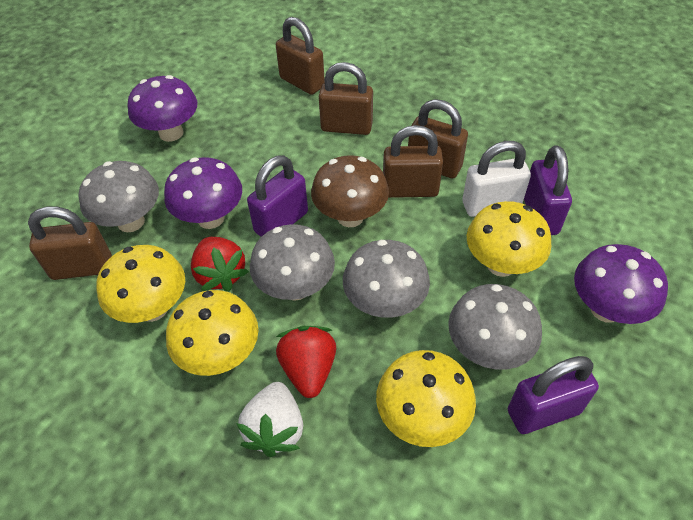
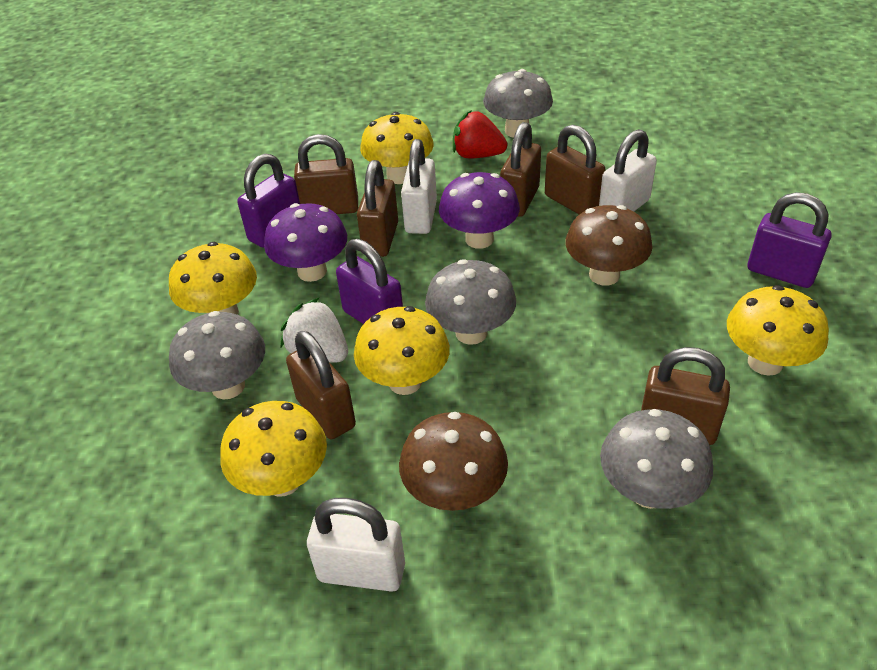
brown mushroom: [311,155,389,227] = 1 -> [399,412,508,511] [565,205,652,286] = 2
brown padlock: [28,206,112,280] [276,17,325,95] [319,62,373,135] [383,125,443,198] [408,99,468,178] = 5 -> [286,331,356,439] [294,134,358,214] [357,160,398,257] [500,122,541,217] [545,125,605,215] [641,347,730,445] = 6
purple mushroom: [127,75,197,142] [164,157,242,229] [574,244,668,324] = 3 -> [264,203,347,282] [439,172,520,249] = 2
red strawberry: [191,237,249,292] [276,326,336,398] = 2 -> [453,110,508,158] = 1
white padlock: [462,141,531,217] = 1 -> [307,498,405,592] [401,139,437,234] [599,129,657,211] = 3
yellow mushroom: [96,245,185,323] [166,290,258,376] [376,350,476,447] [467,201,551,277] = 4 -> [169,242,257,315] [220,401,327,497] [354,306,450,395] [360,112,434,184] [727,285,829,376] = 5

